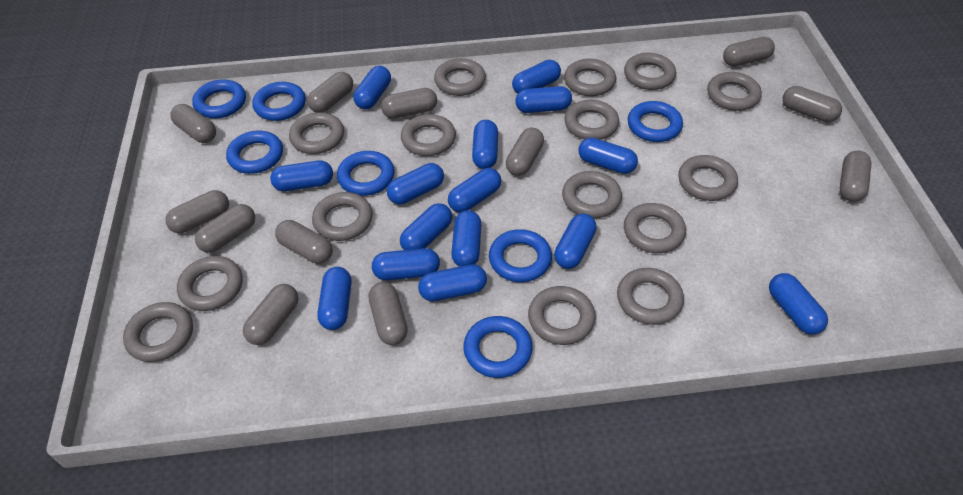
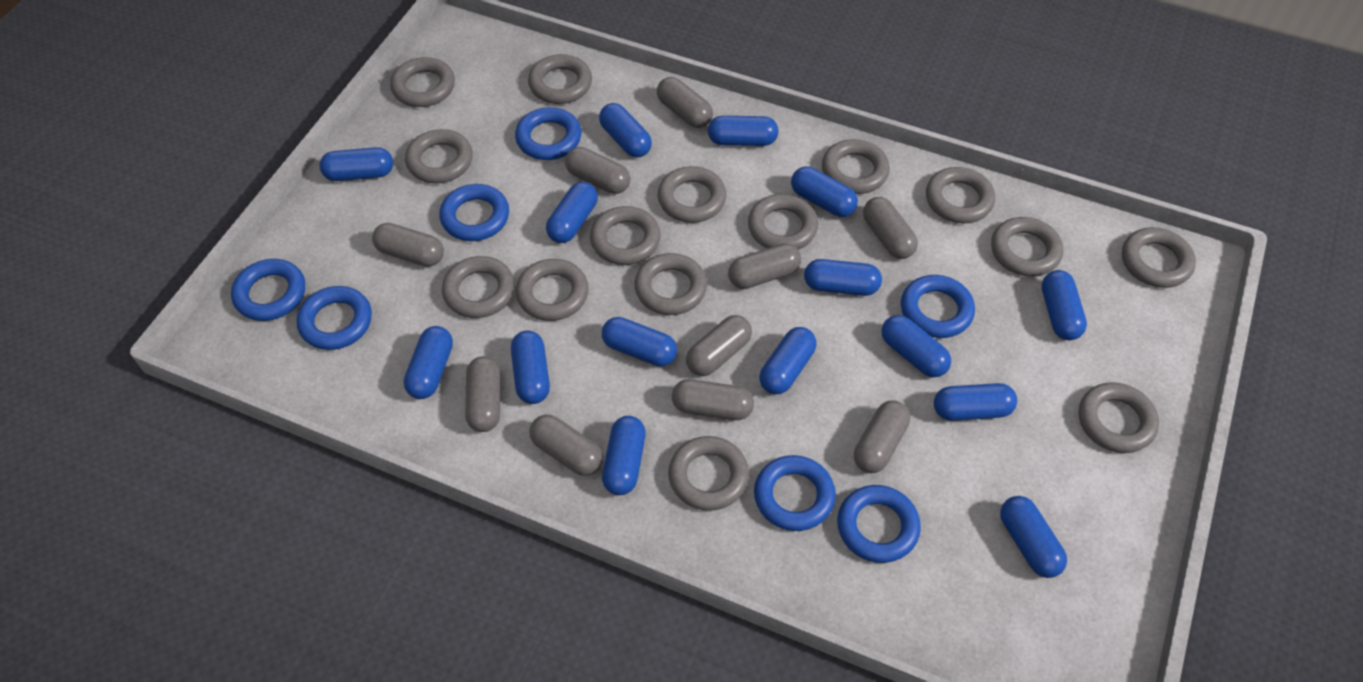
grey capsule: [165,190,229,233] [170,104,216,143] [195,204,255,253] [243,284,299,345] [275,220,333,264] [307,72,353,113] [369,282,408,345] [381,88,437,119] [506,128,544,176] [723,37,775,67] [783,86,842,122] [840,151,871,202] = 12 -> [372,223,444,267] [465,356,500,432] [529,415,603,476] [565,147,630,194] [657,77,713,128] [672,379,754,420] [686,315,752,376] [728,243,801,289] [854,400,910,473] [863,197,918,259] = 10

